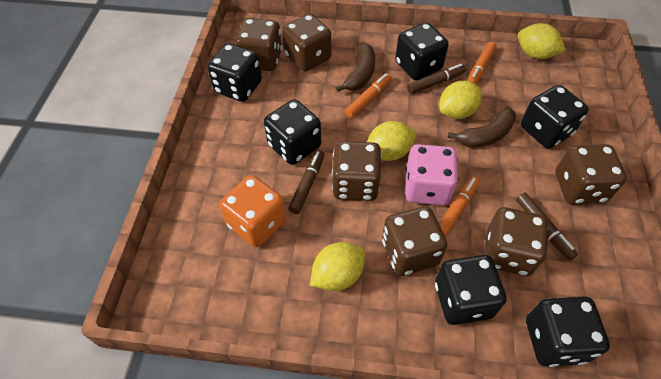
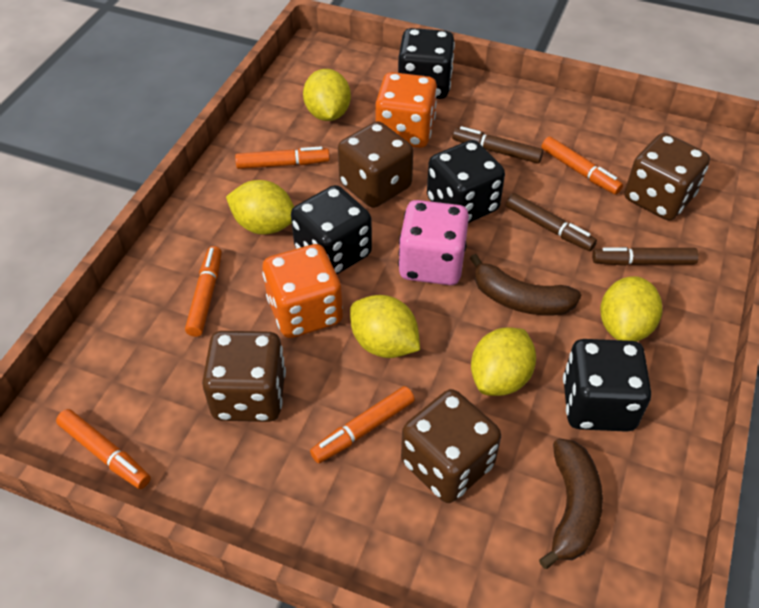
black dice: [207,43,262,102] [264,99,321,165] [395,23,449,80] [435,255,507,325] [521,85,589,149] [526,296,610,367] = 6 -> [291,185,372,274] [398,28,455,99] [427,140,505,223] [563,339,651,432] = 4
brown dice: [236,18,282,71] [282,14,332,72] [332,141,382,201] [382,206,447,276] [484,207,548,276] [555,144,627,204] = 6 -> [202,331,286,422] [338,121,413,208] [401,389,501,503] [624,133,710,221] = 4
orange dice: [219,175,286,247] = 1 -> [262,244,343,338] [375,72,437,148] = 2
orange marker: [345,73,392,118] [439,176,479,237] [467,42,496,84] = 3 -> [56,409,151,489] [185,246,222,337] [235,146,330,169] [310,386,415,463] [541,137,623,195] = 5
yellow lemon: [310,242,365,291] [367,121,417,161] [439,81,482,119] [518,23,566,59] = 4 -> [226,180,294,235] [303,69,351,121] [350,295,420,358] [471,327,536,396] [600,276,662,342] = 5

